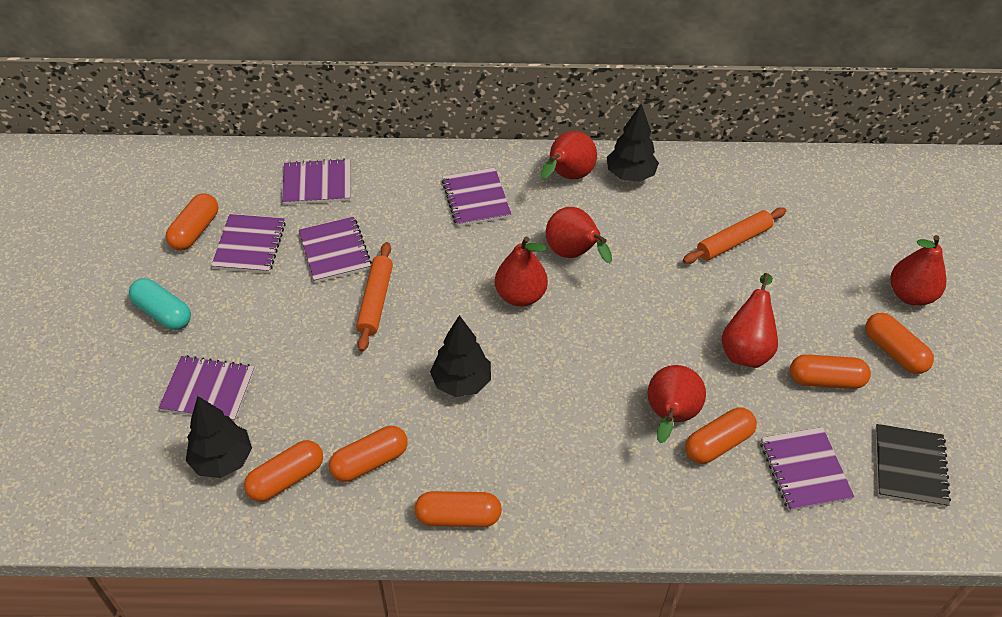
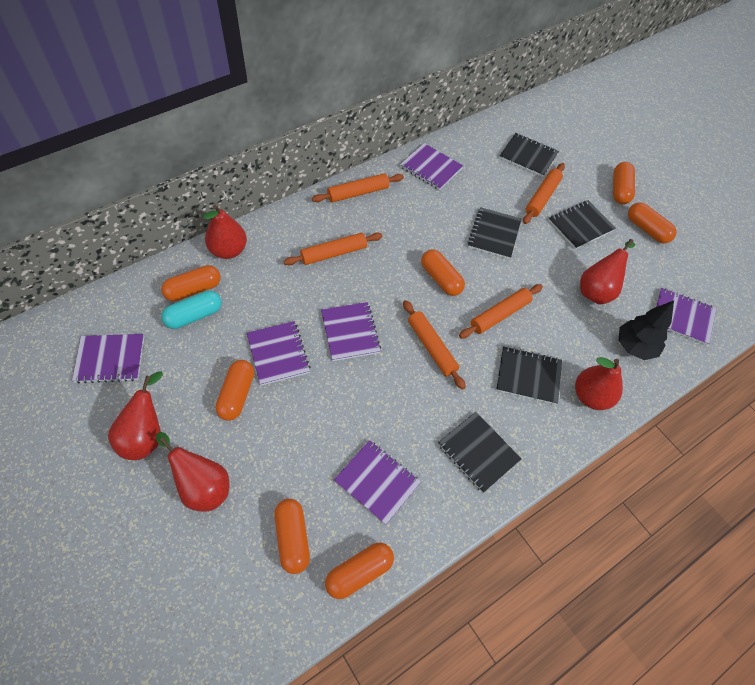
black notebook: [876,424,951,508] = 1 -> [438,412,521,493] [467,207,521,259] [496,346,562,405] [499,133,559,177] [549,200,616,249] = 5
black tree: [186,396,252,478] [430,315,491,397] [607,104,659,182] = 3 -> [619,301,674,360] = 1
orange rolling pin: [356,242,393,352] [683,207,787,264] = 2 -> [284,232,383,265] [312,173,404,203] [403,300,466,390] [459,284,543,338] [523,163,565,224] = 5
red pear: [495,237,548,306] [540,131,597,179] [546,207,612,263] [648,365,706,443] [722,273,778,368] [890,235,946,306] = 6 -> [108,371,163,460] [156,432,229,512] [203,205,247,259] [575,357,623,410] [580,239,635,305] = 5

